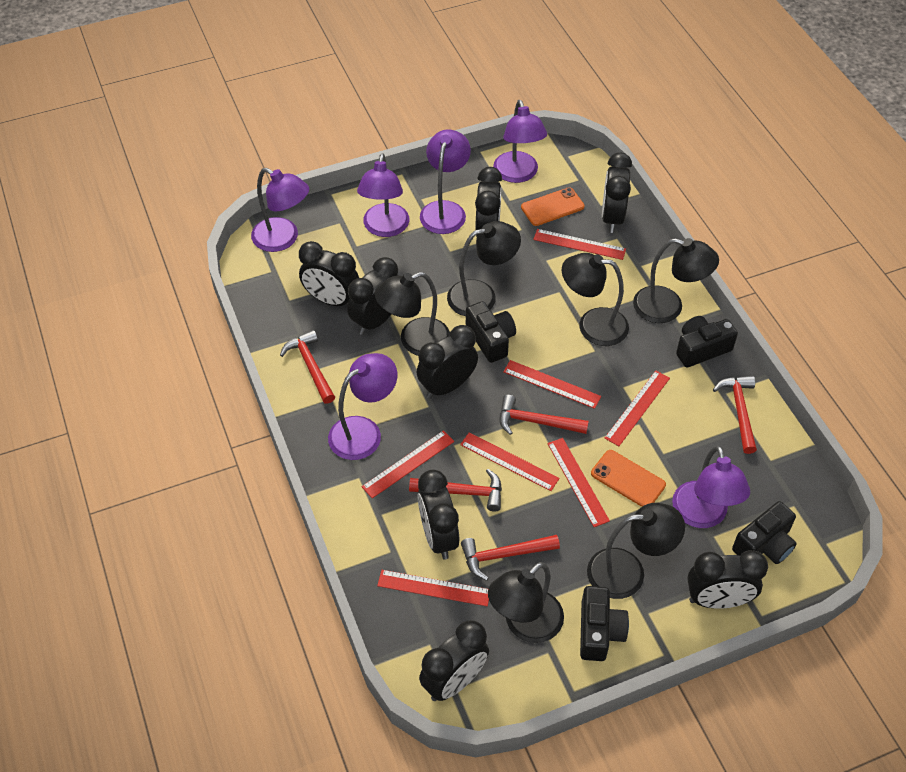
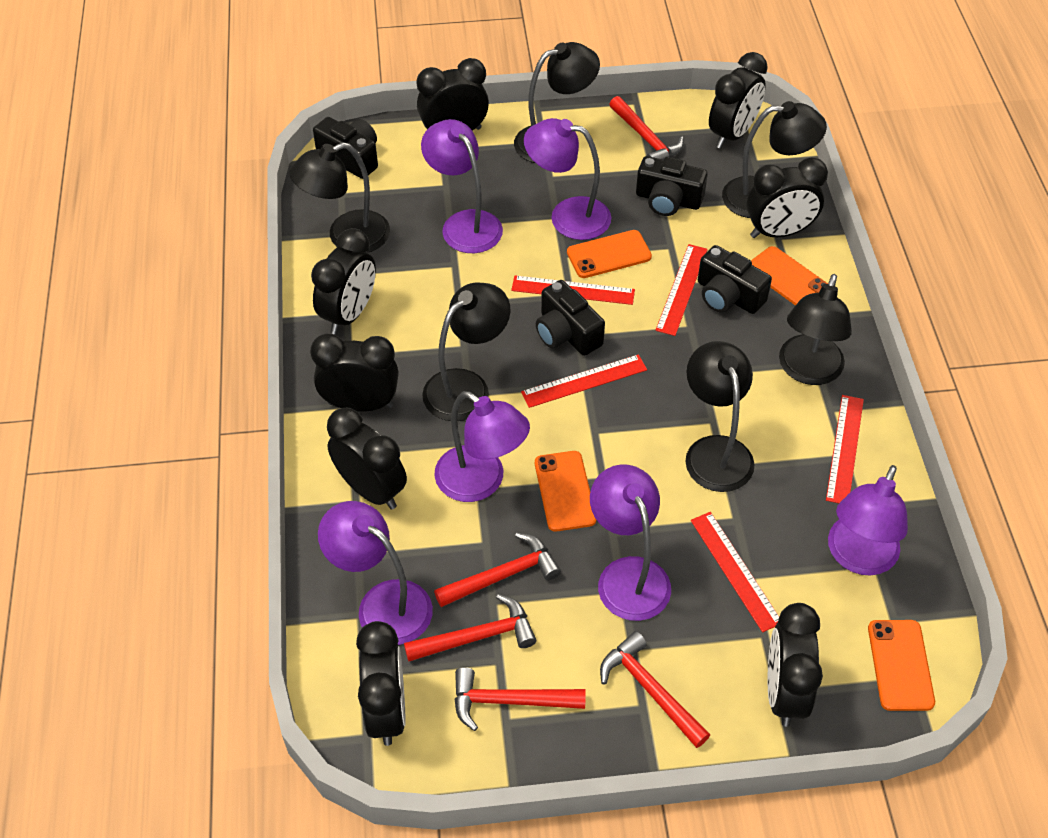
orange phone: [521,187,585,226] [591,450,666,507] = 2 -> [535,451,596,532] [567,230,652,278] [751,246,828,306] [868,620,935,711] = 4
red ruler: [362,430,454,498] [377,570,489,606] [460,433,560,491] [503,360,601,409] [533,229,626,260] [547,438,610,527] [605,371,670,446] = 7 -> [511,275,635,305] [521,354,647,408] [655,244,708,336] [691,512,779,632] [826,395,864,503] = 5

